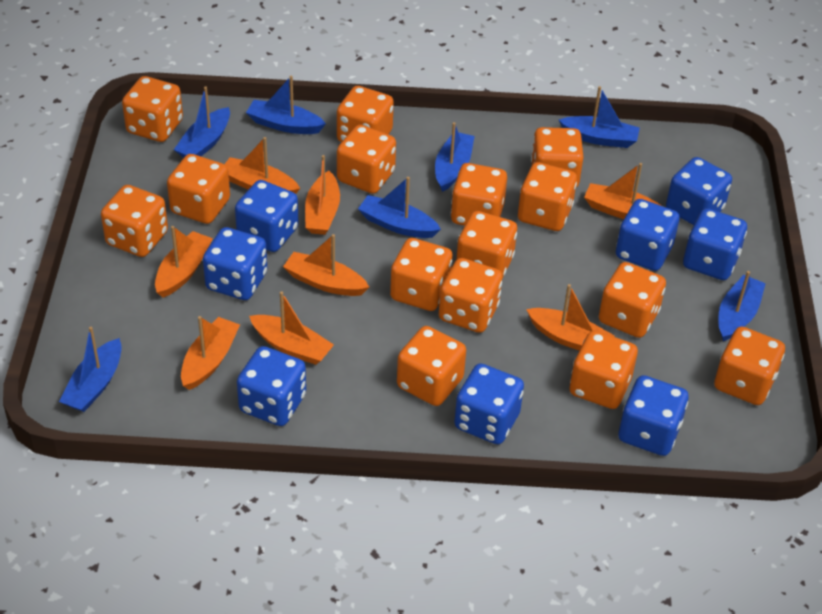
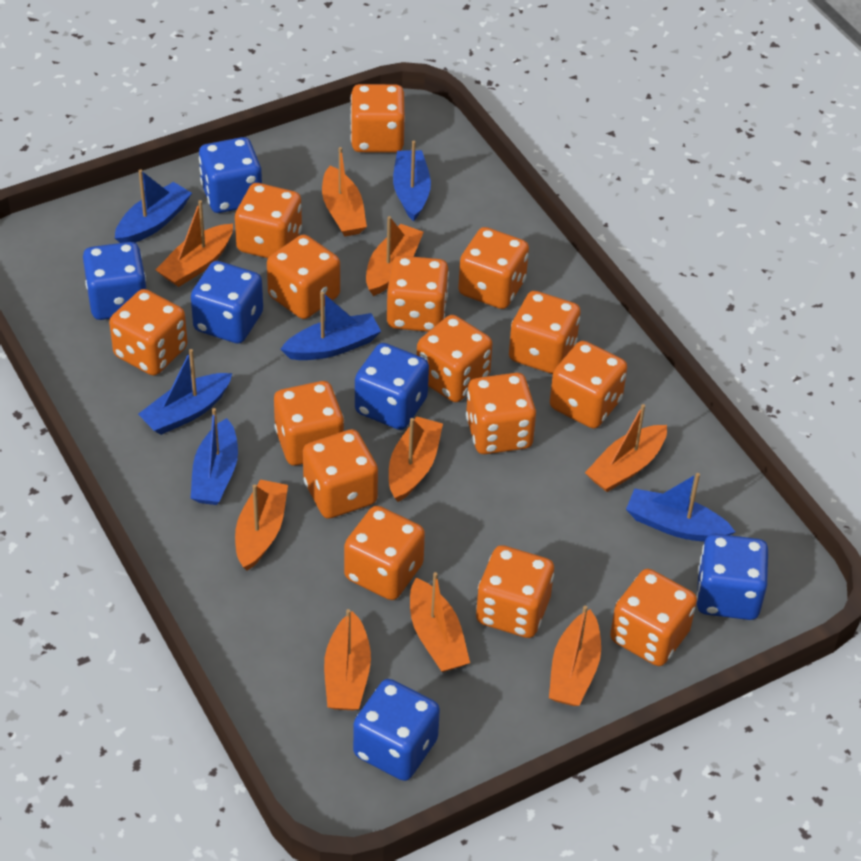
blue boat: [59,327,122,412] [174,87,230,158] [246,76,326,134] [358,177,441,238] [435,122,475,192] [559,86,640,148] [718,271,766,342] = 7 -> [115,169,192,243] [138,349,232,435] [191,408,238,505] [281,291,381,360] [393,141,431,221] [626,473,735,542] = 6
blue dice: [203,227,267,300] [235,180,299,252] [237,346,306,426] [454,363,524,444] [616,199,680,271] [618,375,689,456] [666,157,732,225] [683,208,747,280] = 8 -> [83,242,146,320] [191,261,263,344] [199,137,262,213] [353,679,440,781] [355,343,429,430] [696,534,768,620] = 6
orange boat: [155,226,213,298] [181,316,240,390] [225,137,300,194] [249,291,334,365] [283,234,369,296] [305,155,340,235] [526,284,615,350] [584,163,662,219] = 8 -> [156,200,233,287] [235,479,288,571] [322,147,367,237] [324,609,371,711] [366,216,424,296] [389,416,443,502] [410,572,470,672] [549,606,601,706] [585,404,667,492] = 9

